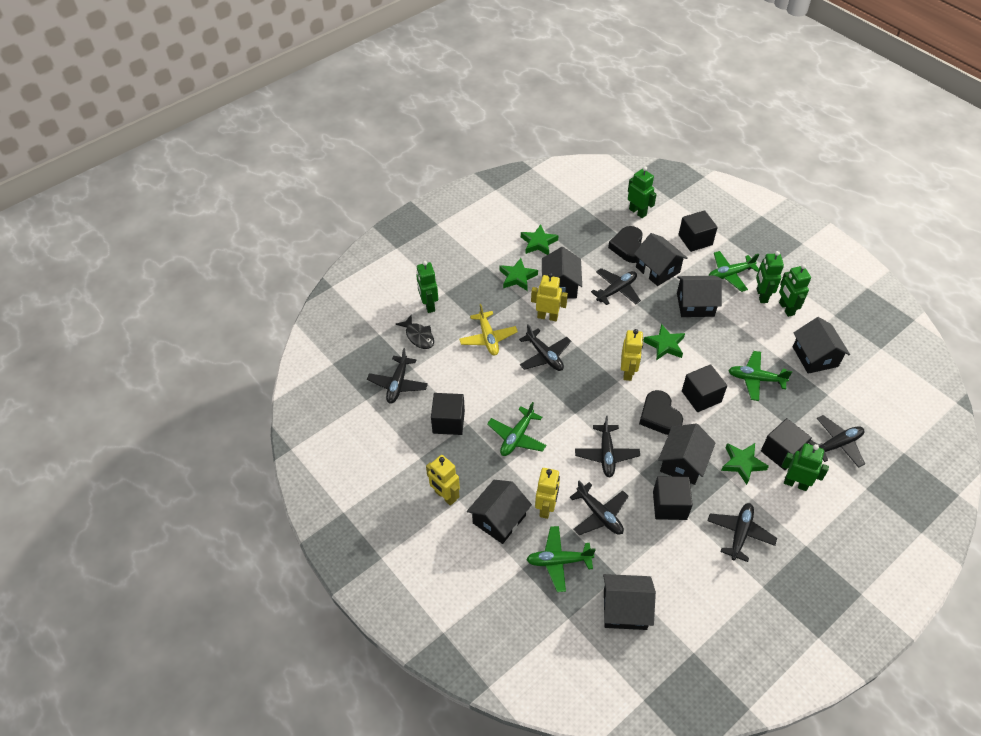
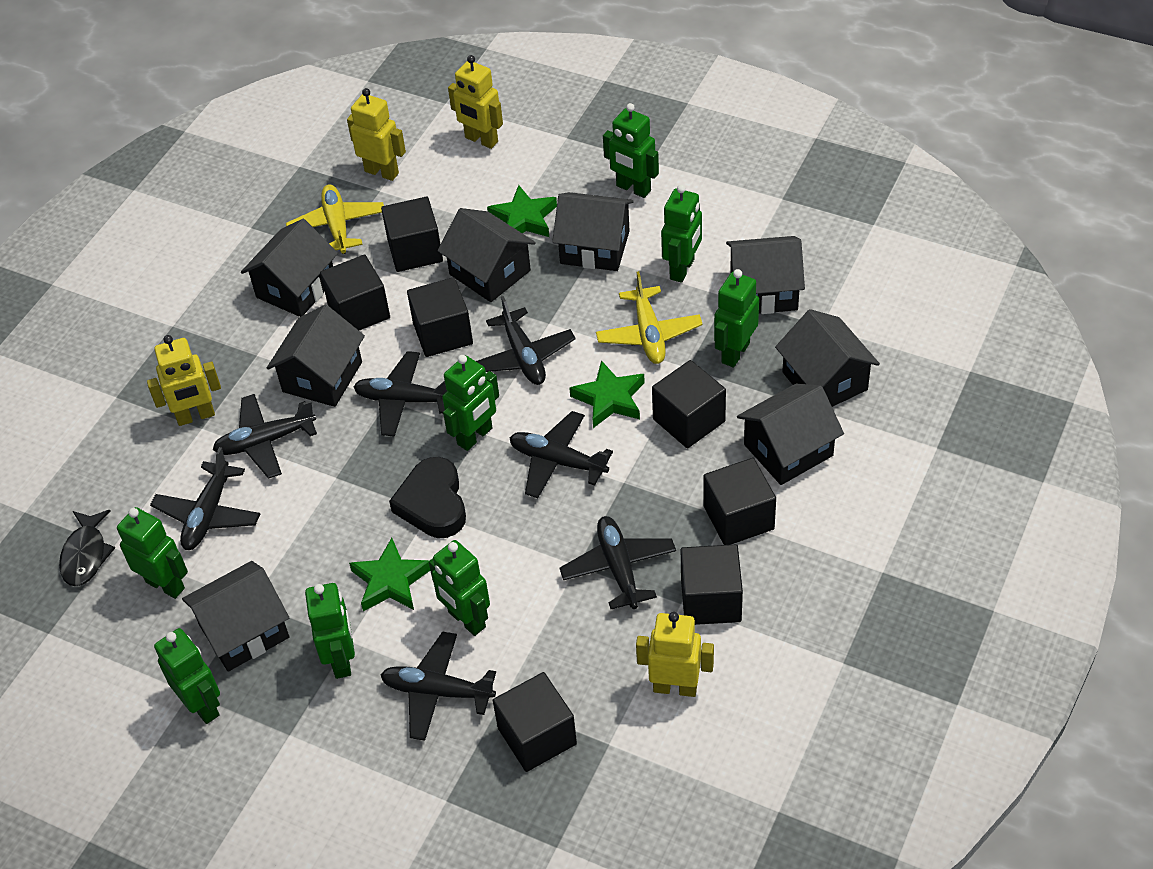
black cube: [431,393,465,435] [653,476,693,520] [678,210,718,252] [682,364,727,412] [761,418,812,470] = 5 -> [320,254,390,331] [381,196,443,272] [407,277,473,357] [493,672,577,772] [652,360,726,448] [681,544,743,625] [703,458,776,545] = 7
black heart: [608,226,643,263] [639,390,683,435] = 2 -> [389,457,466,538] = 1
black house: [467,480,532,544] [542,247,582,299] [603,574,656,630] [634,233,688,286] [658,424,716,485] [677,276,722,317] [793,317,850,374] = 7 -> [182,561,289,672] [241,219,338,317] [267,305,365,407] [437,208,536,302] [552,192,634,271] [726,236,805,314] [737,383,844,485] [775,309,880,407] = 8
green plane: [487,402,547,456] [526,526,595,592] [708,251,759,292] [728,351,792,401] = 4 -> none = 0
green robot: [416,261,438,313] [628,166,657,218] [756,251,784,303] [779,264,811,317] [781,443,829,491] = 5 -> [117,507,188,599] [154,628,220,724] [305,583,355,679] [429,540,490,636] [442,355,499,451] [603,103,659,198] [661,185,702,283] [714,269,759,367] = 8
green star: [500,258,538,291] [521,225,559,255] [643,324,685,360] [721,443,769,485] = 4 -> [349,538,430,611] [487,185,557,237] [569,360,645,428] = 3
yellow plane: [459,304,518,356] = 1 -> [286,185,384,254] [596,271,703,364] = 2

